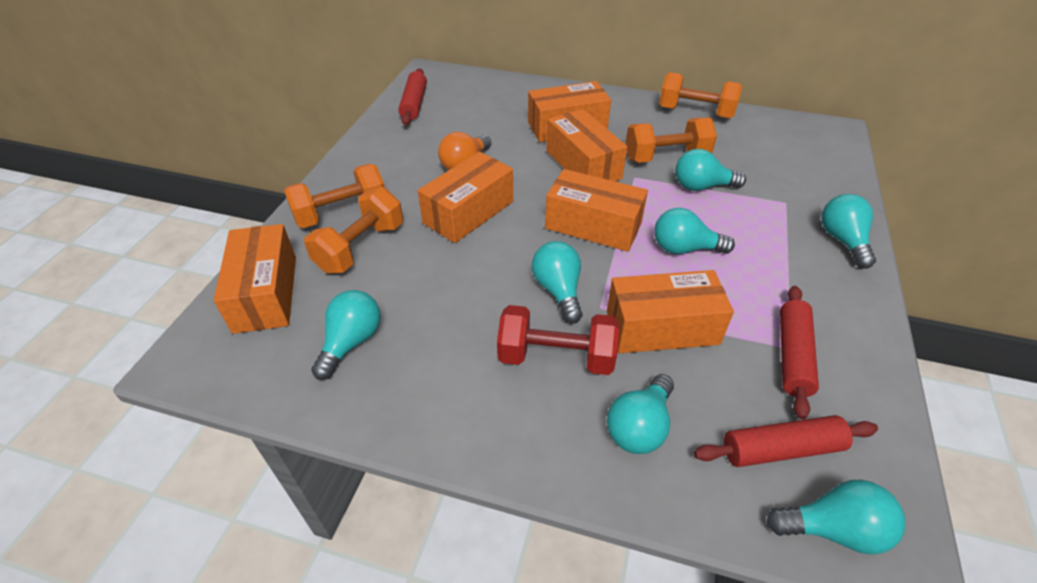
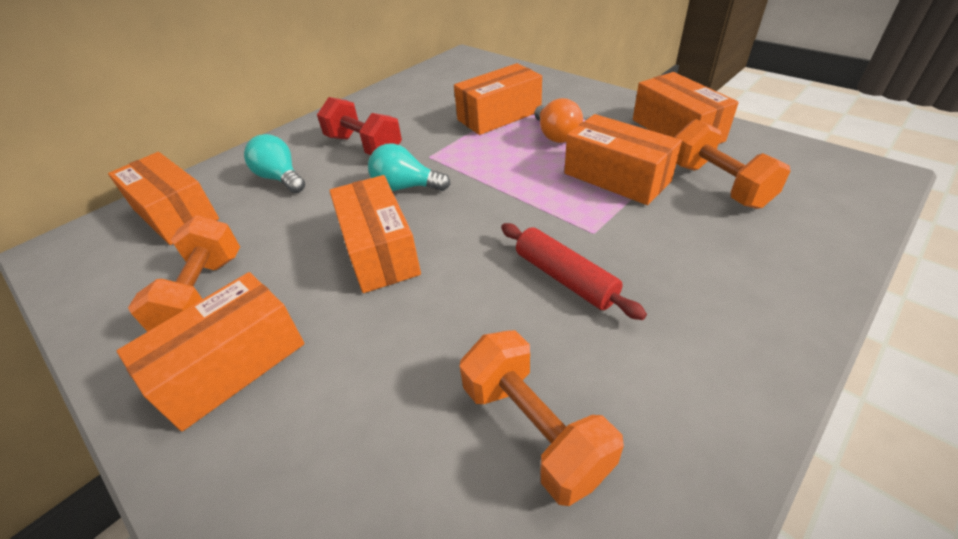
orange dumbbell: [284,164,385,228] [304,187,403,273] [625,118,717,163] [659,72,742,118] = 4 -> [128,215,240,332] [460,330,624,506] [674,119,790,209] = 3
red rolling pin: [398,68,427,125] [694,415,878,467] [780,286,819,420] = 3 -> [501,223,647,320] = 1
turquoise light bulb: [311,290,381,380] [532,241,582,324] [607,374,674,454] [654,208,735,254] [675,149,746,191] [766,480,905,554] [821,194,876,269] = 7 -> [244,134,305,193] [368,143,450,191] = 2

